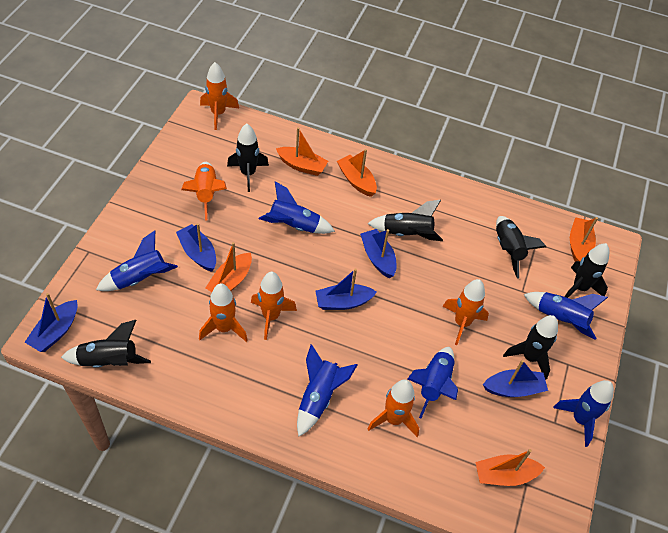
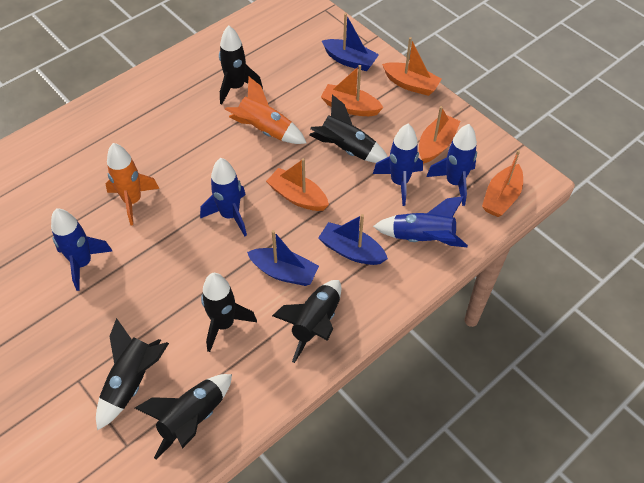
blue boat: [25,293,78,352] [176,223,216,272] [315,268,377,310] [360,229,397,278] [483,360,548,397] = 5 -> [247,230,319,286] [318,214,388,265] [322,13,379,71] = 3
blue rocket: [96,231,178,291] [259,181,335,234] [297,344,357,437] [408,347,458,418] [524,292,608,340] [553,380,614,447] = 6 -> [51,208,112,291] [200,158,247,236] [373,124,423,206] [373,196,468,247] [426,124,477,206] = 5
orange rocket: [181,162,227,221] [199,283,248,342] [200,62,239,130] [251,272,297,340] [368,380,419,437] [442,279,489,345] = 6 -> [105,143,160,225] [225,76,306,144] = 2

